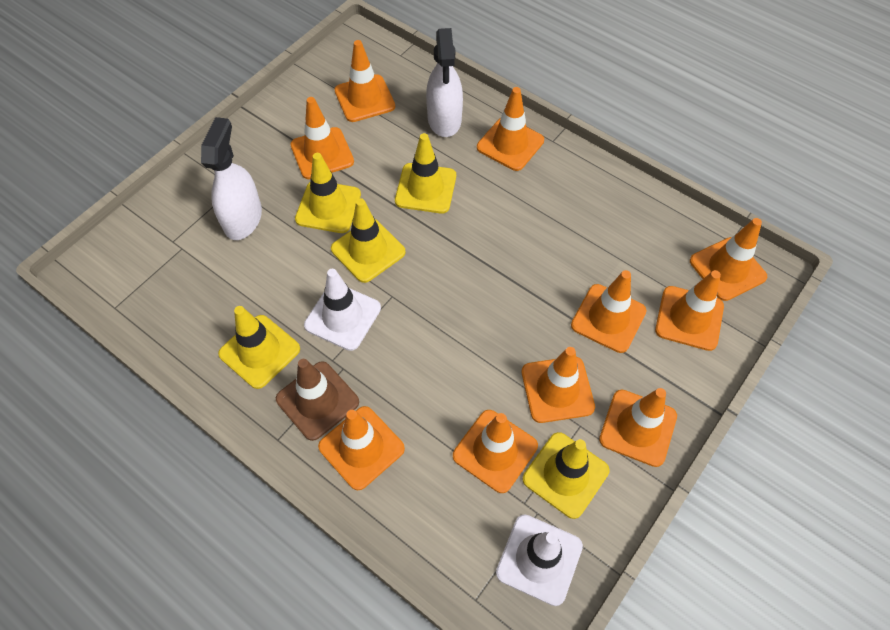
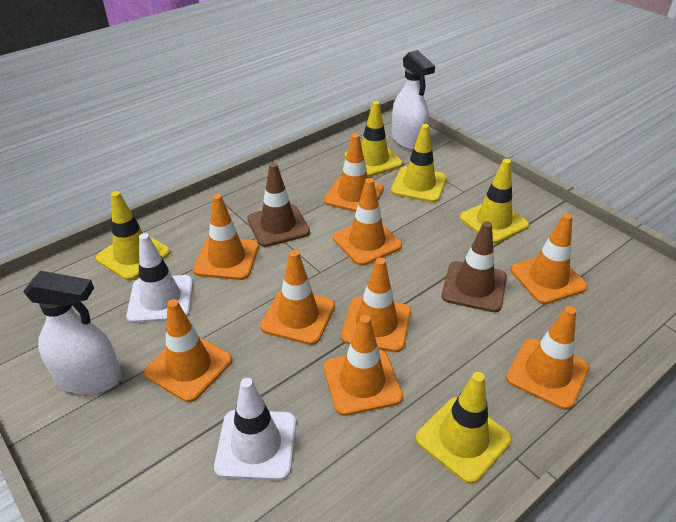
brown traffic cone: [276,359,359,441] = 1 -> [247,163,310,247] [442,221,507,312] = 2
orange traffic cone: [290,97,354,179] [318,406,405,490] [335,40,395,122] [453,410,538,493] [477,87,544,171] [522,347,595,423] [571,270,647,353] [599,388,677,467] [655,270,724,351] [690,218,767,301] = 10 -> [144,299,232,402] [193,194,259,280] [260,250,335,345] [323,315,403,416] [324,134,384,212] [333,178,402,266] [341,258,411,352] [506,306,590,410] [511,213,588,304] = 9

